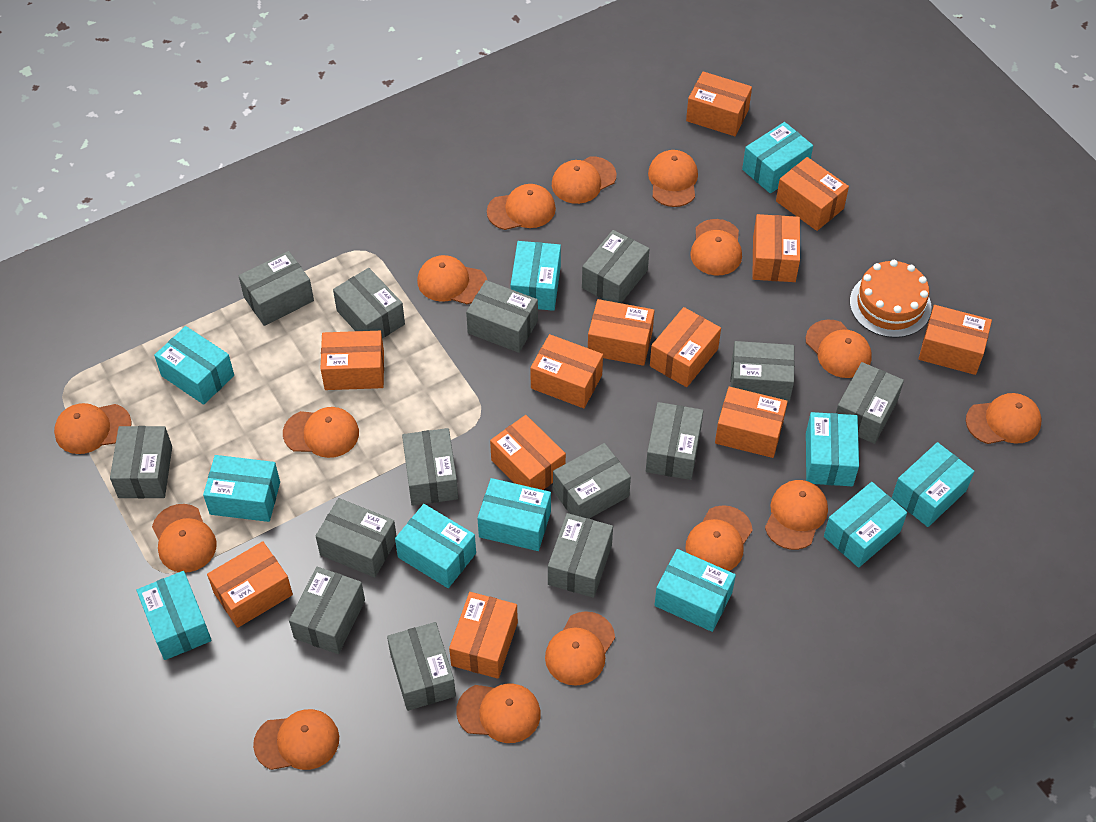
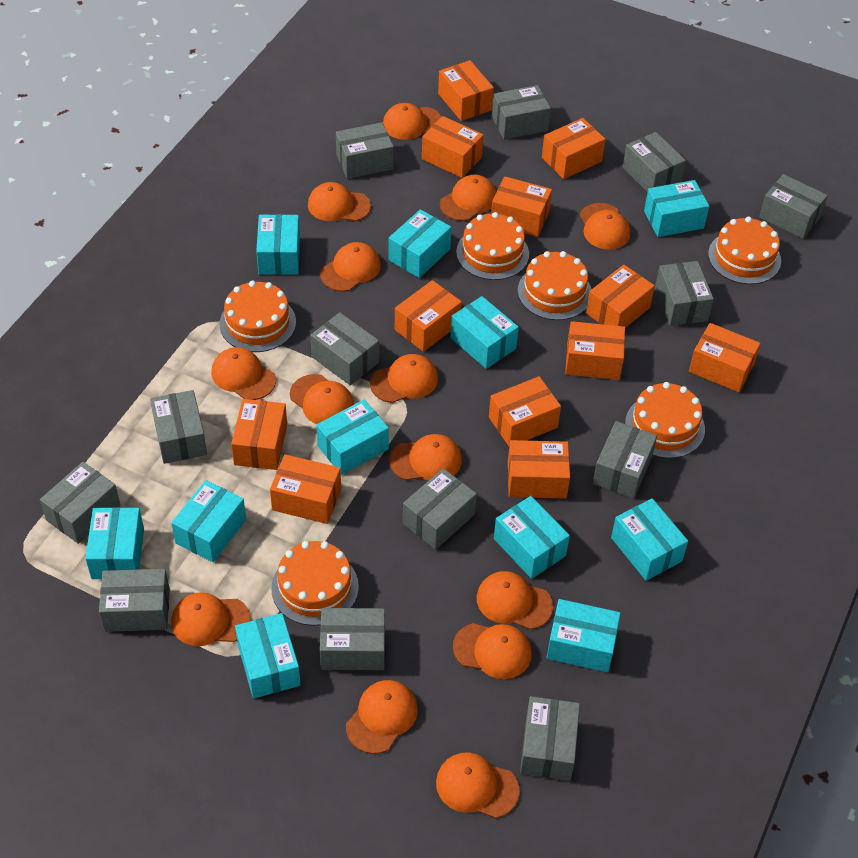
grey box: [110,426,172,498] [239,251,314,326] [289,567,365,654] [316,498,397,578] [333,268,405,339] [387,622,456,711] [402,428,458,506] [466,280,538,353] [548,513,613,598] [553,443,631,519] [582,230,649,303] [646,402,703,480] [731,341,794,403] [836,362,904,444] = 14 -> [40,462,120,544] [99,569,170,632] [150,390,207,464] [310,312,379,386] [320,608,385,670] [336,122,394,179] [403,468,477,550] [492,85,551,140] [520,696,580,781] [593,421,657,499] [623,132,686,192] [655,261,714,326] [759,174,828,239] = 13
orange cake: [850,260,931,338] = 1 -> [220,281,296,352] [271,541,359,626] [456,212,529,280] [518,251,591,320] [625,382,705,458] [708,217,781,284] = 6
orange cap: [54,403,132,454] [152,504,217,572] [253,709,339,770] [283,407,359,458] [417,255,487,304] [456,684,541,743] [487,184,556,230] [545,611,615,686] [552,157,617,204] [648,150,698,207] [685,505,753,571] [690,219,742,276] [765,480,828,550] [806,319,872,378] [966,393,1042,444] = 15 -> [171,592,251,646] [211,347,276,400] [290,374,354,424] [308,182,371,221] [320,242,381,292] [346,680,418,754] [370,354,438,403] [383,103,442,140] [389,434,462,481] [436,752,520,818] [440,175,497,221] [453,623,532,679] [477,571,553,630] [580,203,630,250] = 14

